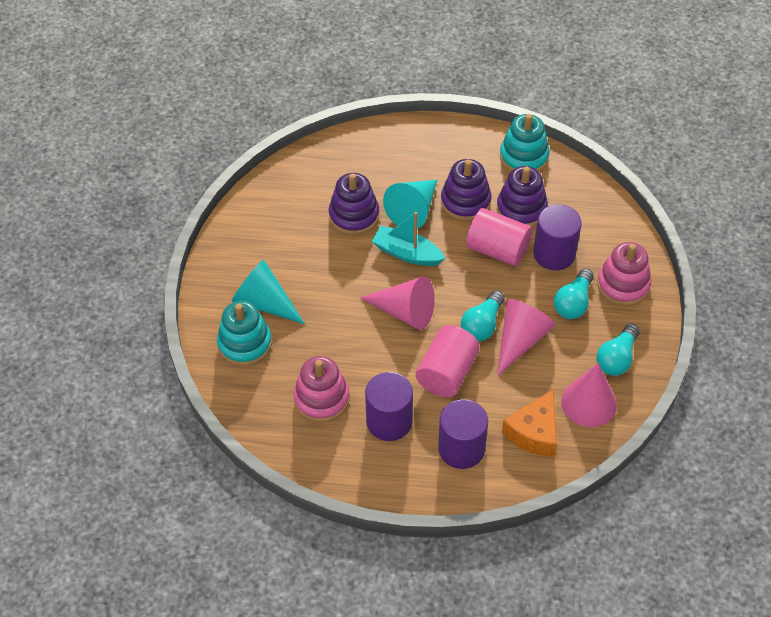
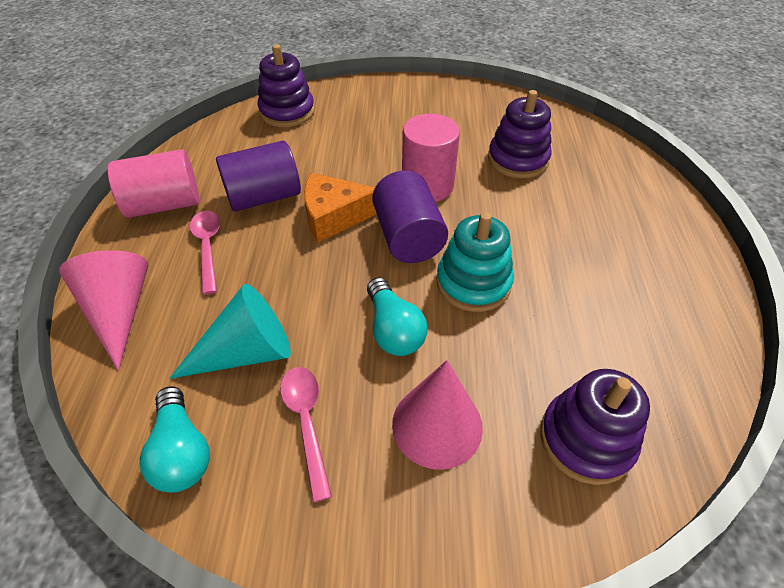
pink cone: [360,276,435,330] [497,299,555,376] [561,363,617,427] = 3 -> [59,250,149,371] [392,360,483,470] = 2
pink spoon: none = 0 -> [190,211,220,295] [280,367,332,502] = 2
pink stacking toy: [294,356,350,423] [597,242,651,306] = 2 -> none = 0
purple cylinder: [365,372,413,441] [438,399,488,469] [533,204,582,270] = 3 -> [216,141,301,211] [372,170,448,263] = 2
turquoise boat: [372,212,445,266] = 1 -> none = 0
turquoise cone: [232,260,305,324] [383,180,437,230] = 2 -> [169,284,291,379] = 1
turquoise light bulb: [461,290,505,341] [554,268,594,319] [596,323,640,376] = 3 -> [140,386,210,493] [367,277,428,356] = 2
turquoise stacking toy: [217,301,272,366] [500,114,550,172] = 2 -> [436,212,514,312] = 1

